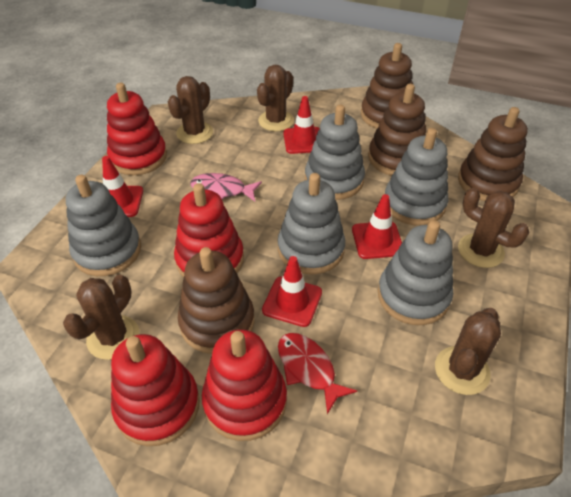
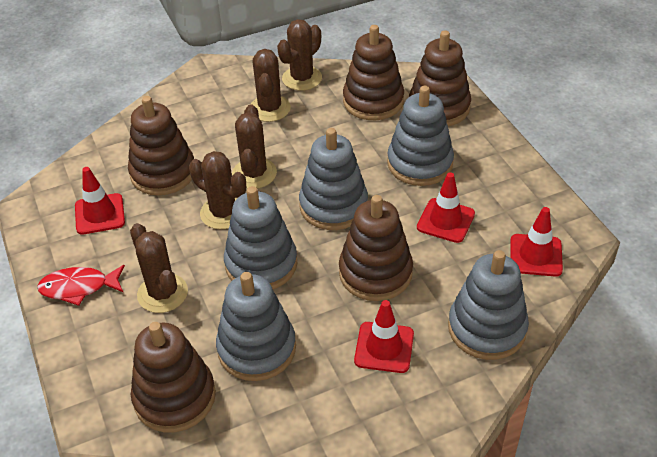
brown stacking toy: [178,247,255,354] [361,43,413,129] [368,84,426,176] [458,107,528,201] = 4 -> [128,96,194,196] [131,322,216,433] [339,195,413,301] [343,25,404,120] [409,30,471,126] = 5
pink fish: [190,173,262,201] = 1 -> none = 0
red stacking toy: [107,83,167,175] [111,334,200,446] [174,183,244,277] [202,329,287,441] = 4 -> none = 0

